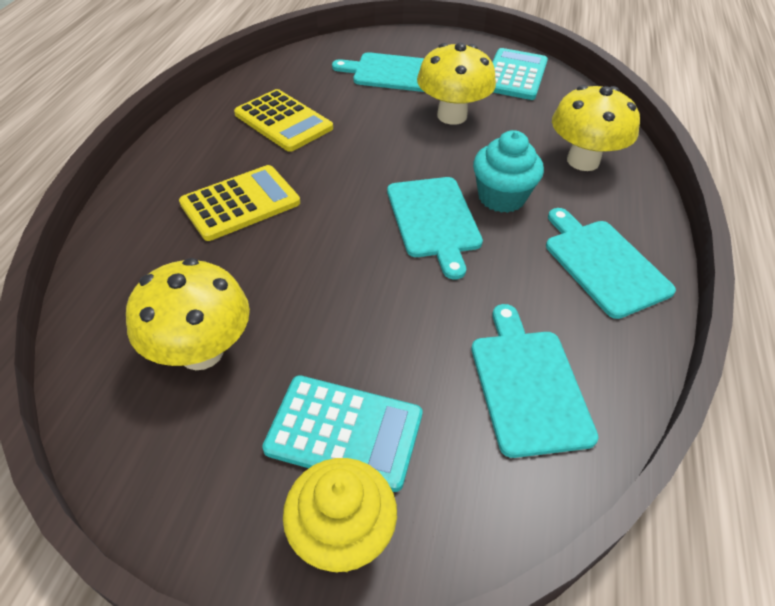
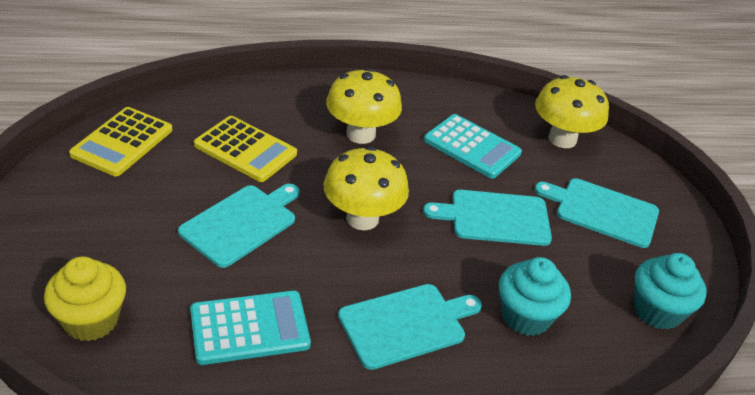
turquoise cupcake: [473,130,544,213] = 1 -> [499,257,571,336] [634,253,707,329] = 2

